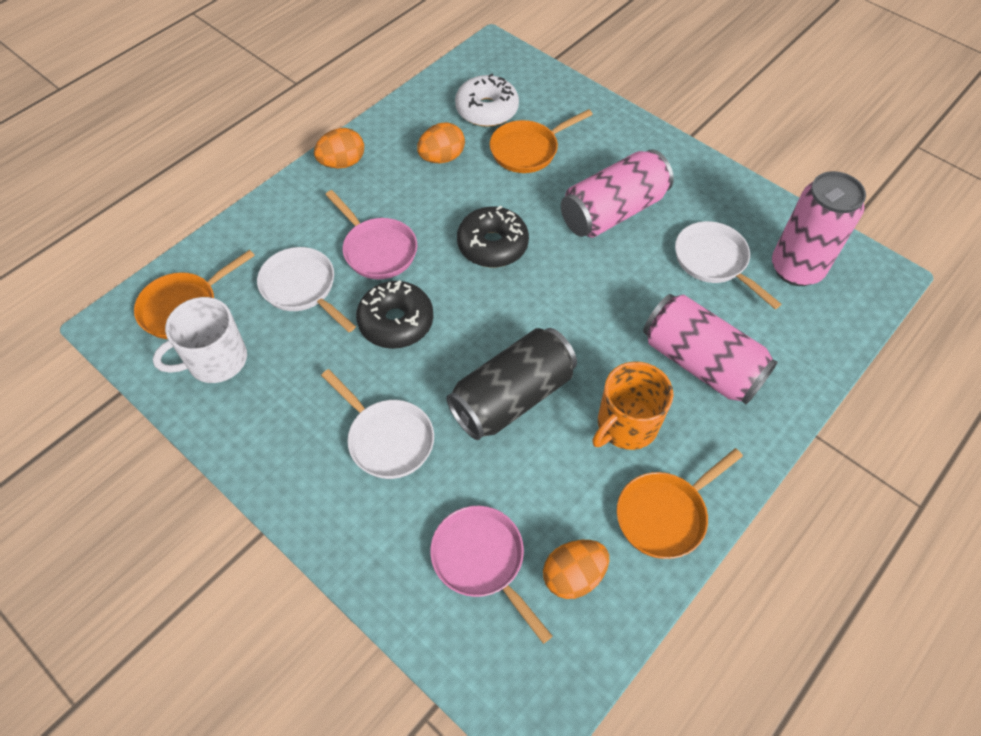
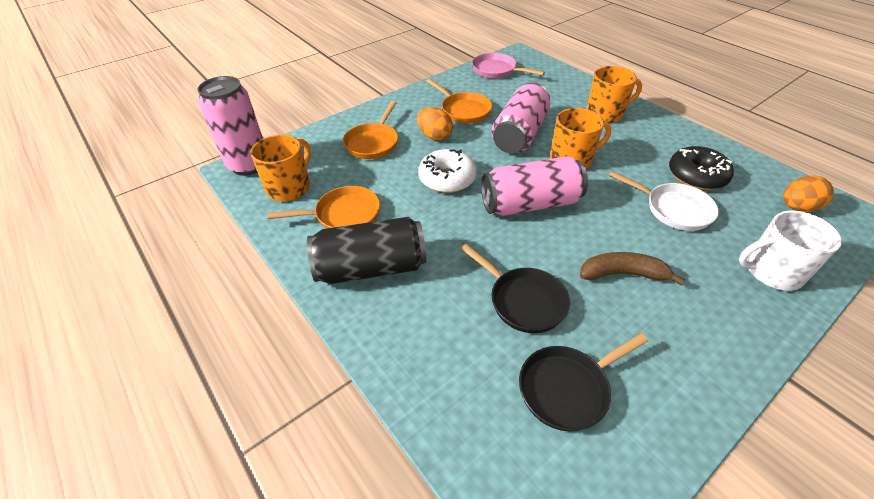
black donut: [356,280,434,349] [457,205,529,267] = 2 -> [669,146,734,190] = 1
black pan: none = 0 -> [461,244,570,333] [519,333,648,431] = 2
brown banana: none = 0 -> [580,252,685,285] = 1
orange egg: [314,128,364,169] [417,122,465,163] [543,540,609,599] = 3 -> [417,107,453,140] [783,175,834,212] = 2
orange mug: [592,362,673,450] = 1 -> [251,134,311,201] [550,108,611,168] [586,66,642,123] = 3
pink pan: [325,190,417,279] [430,506,552,644] = 2 -> [472,53,545,79] = 1
white pan: [257,247,356,332] [321,369,434,479] [675,221,781,309] = 3 -> [609,171,719,231] = 1

